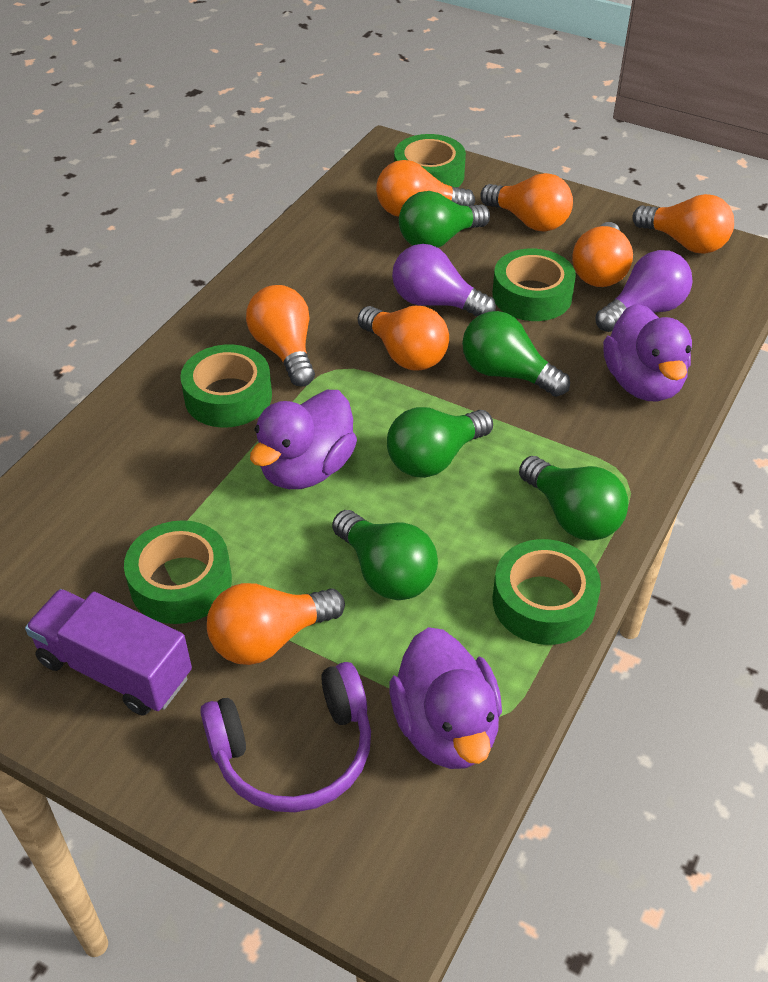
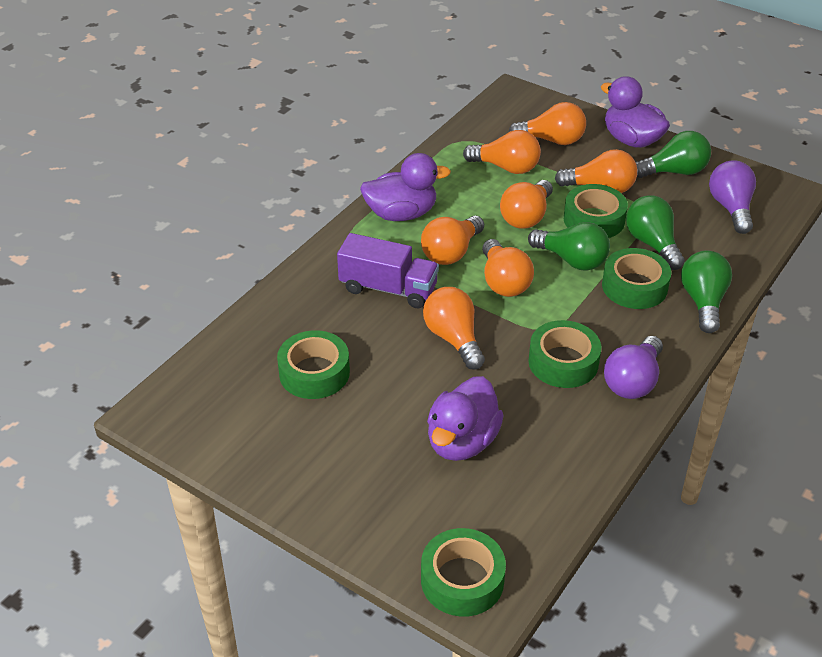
green light bulb: [332,510,438,600] [387,407,493,478] [399,191,490,248] [462,311,570,397] [519,456,628,541] = 5 -> [528,222,610,271] [626,195,685,270] [636,131,711,178] [681,250,732,333] = 4
purple headphones: [200,662,371,812] = 1 -> none = 0

